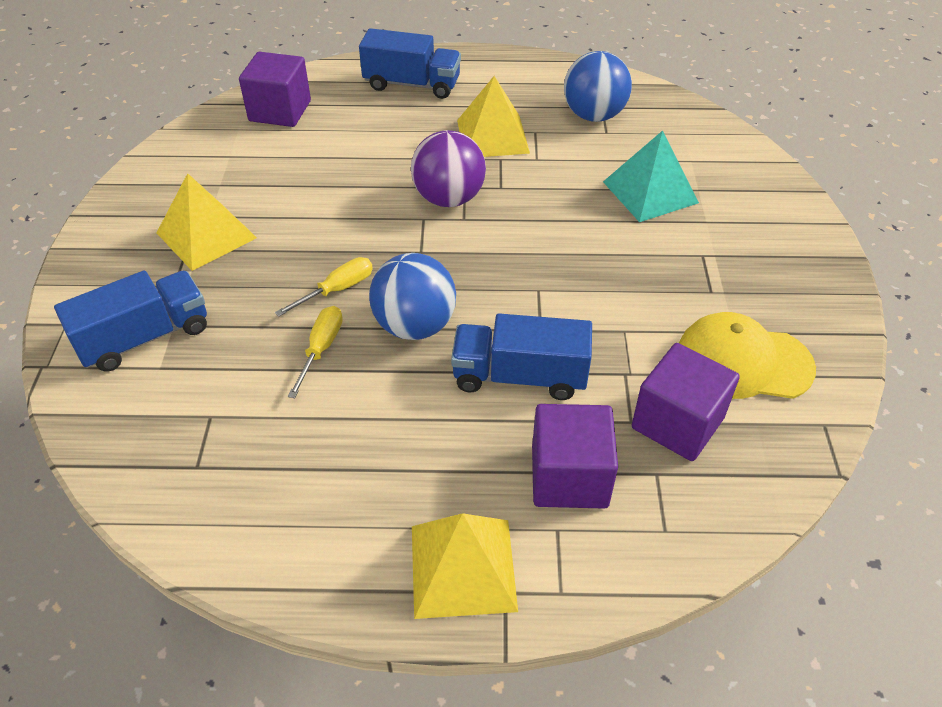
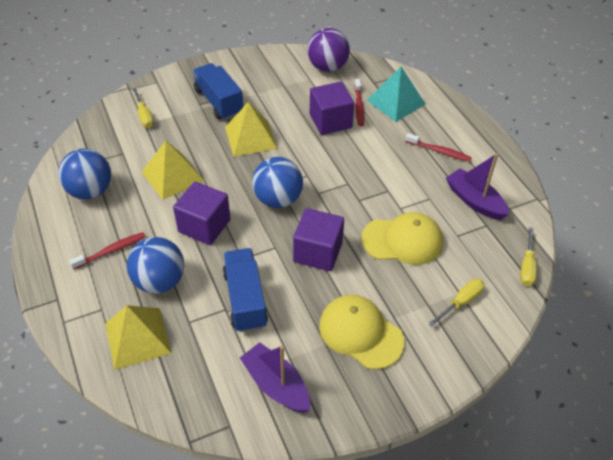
blue ball: [369,253,456,340] [564,51,632,122] = 2 -> [58,149,111,199] [127,237,184,294] [252,157,303,208] = 3
blue truck: [54,271,207,372] [359,28,461,99] [451,313,592,400] = 3 -> [193,63,243,120] [223,248,268,332] = 2
purple boat: none = 0 -> [240,342,310,413] [446,153,509,220] = 2
red toothbrush: none = 0 -> [69,232,146,270] [354,79,365,126] [405,133,472,162] = 3
yellow cap: [679,312,816,399] = 1 -> [319,295,405,369] [361,212,443,265] = 2
yellow screwdriver: [275,257,373,317] [288,306,343,398] = 2 -> [132,88,154,128] [428,279,484,326] [520,227,537,286] = 3

